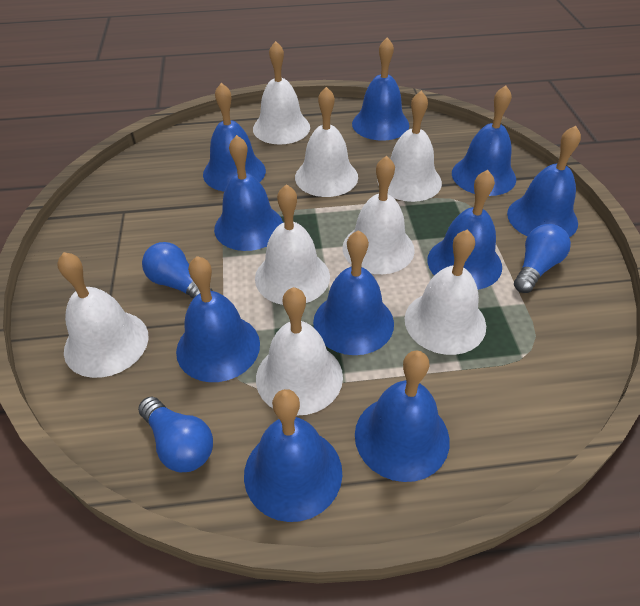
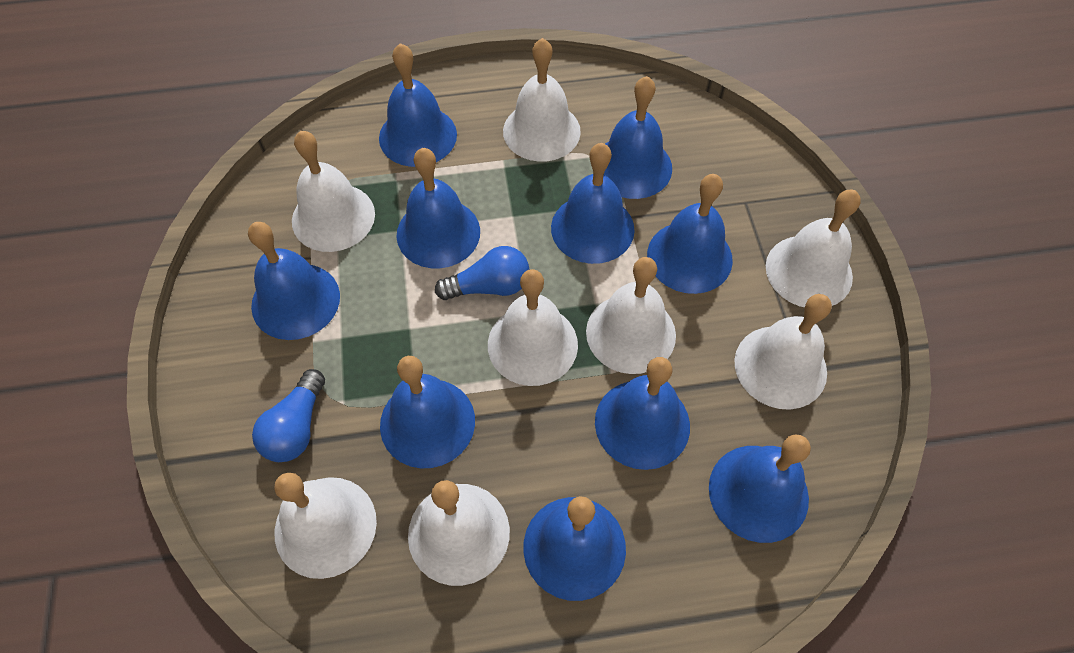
blue light bulb: [138,397,213,472] [142,242,213,299] [514,224,571,293] = 3 -> [252,369,325,462] [435,246,529,300] = 2

